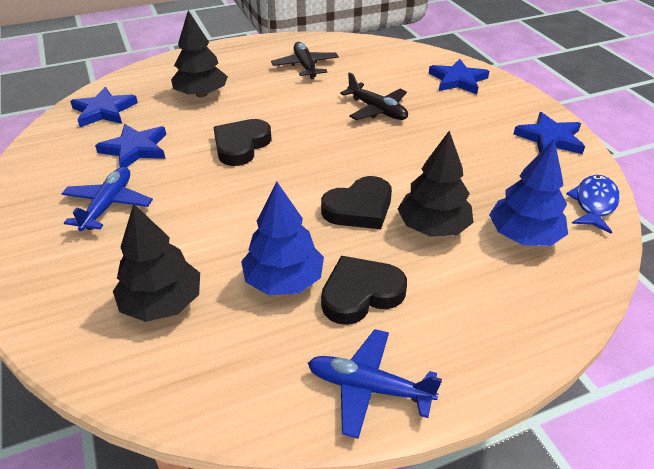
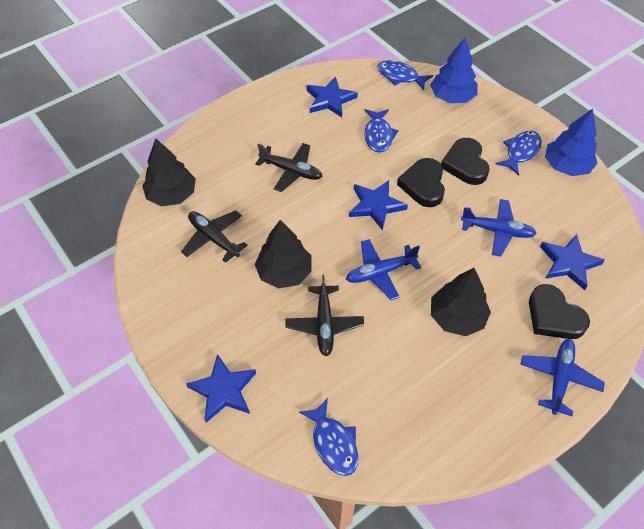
black plane: [271,42,339,79] [340,72,408,120] = 2 -> [181,211,248,263] [255,143,323,192] [286,275,364,356] = 3
blue fish: [566,175,620,234] = 1 -> [299,398,358,476] [364,109,399,153] [377,60,433,90] [496,131,542,176] = 4
blue plane: [61,167,153,231] [308,329,442,439] = 2 -> [346,239,421,300] [461,199,537,257] [520,339,605,416] = 3

